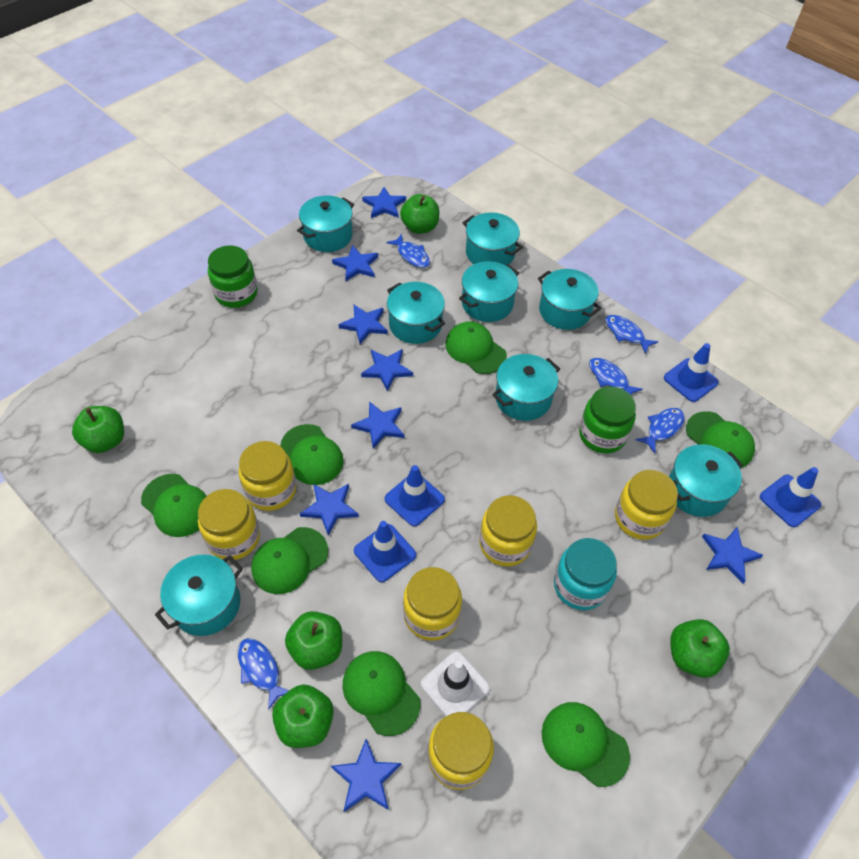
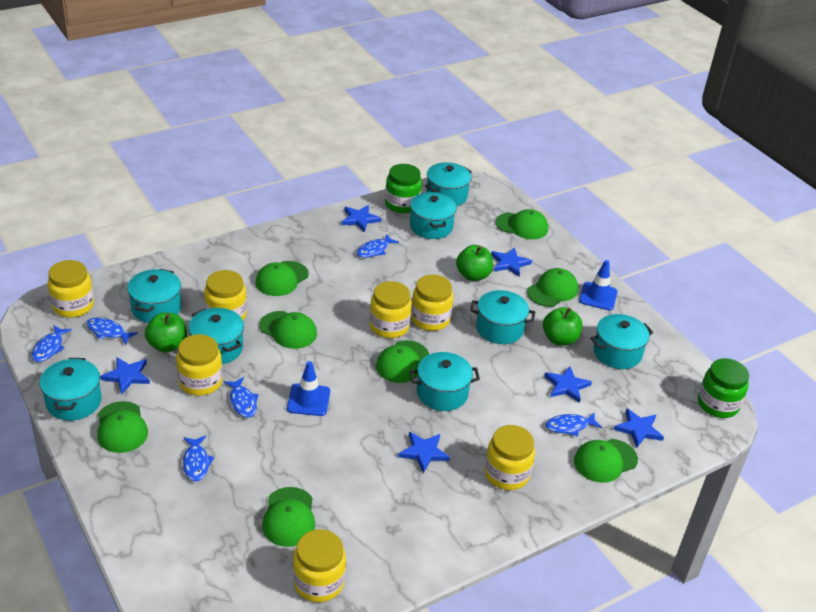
blue fish: [238,638,289,710] [386,234,430,268] [589,358,643,395] [605,315,658,354] [636,408,685,453] = 5 -> [32,325,72,362] [86,317,138,345] [183,436,214,482] [224,377,259,418] [357,234,399,258] [546,412,602,436] = 6
blue star: [300,484,359,535] [331,739,401,812] [332,245,378,281] [338,305,388,344] [351,401,404,449] [361,349,413,392] [362,187,406,218] [702,527,763,583] = 8 -> [100,357,150,394] [342,205,382,232] [398,432,450,473] [491,247,532,276] [544,366,592,403] [614,408,664,448] = 6
blue traffic cone: [354,521,416,582] [385,465,445,526] [664,343,719,402] [760,467,821,527] = 4 -> [287,361,330,416] [579,260,618,311] = 2
green apple: [72,406,124,453] [272,684,334,748] [285,611,342,670] [400,194,439,234] [670,619,730,678] = 5 -> [145,313,187,353] [456,245,493,281] [543,307,582,346] = 3
green cap: [141,474,206,537] [251,527,328,594] [280,424,344,485] [343,651,420,736] [445,321,507,374] [542,702,630,787] [686,411,755,468] = 7 -> [97,401,148,453] [255,261,309,296] [259,311,317,349] [262,487,315,547] [376,340,429,383] [496,209,548,239] [527,268,578,307] [574,439,638,483] = 8
turquoise jar: [554,538,617,610] = 1 -> none = 0
white traffic cone: [421,651,490,716] = 1 -> none = 0
yellow jar: [198,489,260,561] [238,441,296,511] [403,567,462,641] [428,712,494,790] [479,495,537,567] [615,470,678,540] = 6 -> [48,260,94,318] [176,334,222,396] [204,270,247,320] [293,529,346,602] [369,281,412,338] [411,275,454,331] [485,425,535,490] = 7

